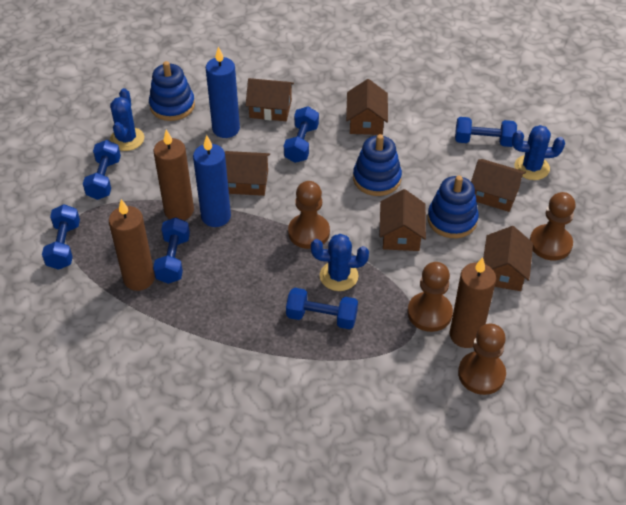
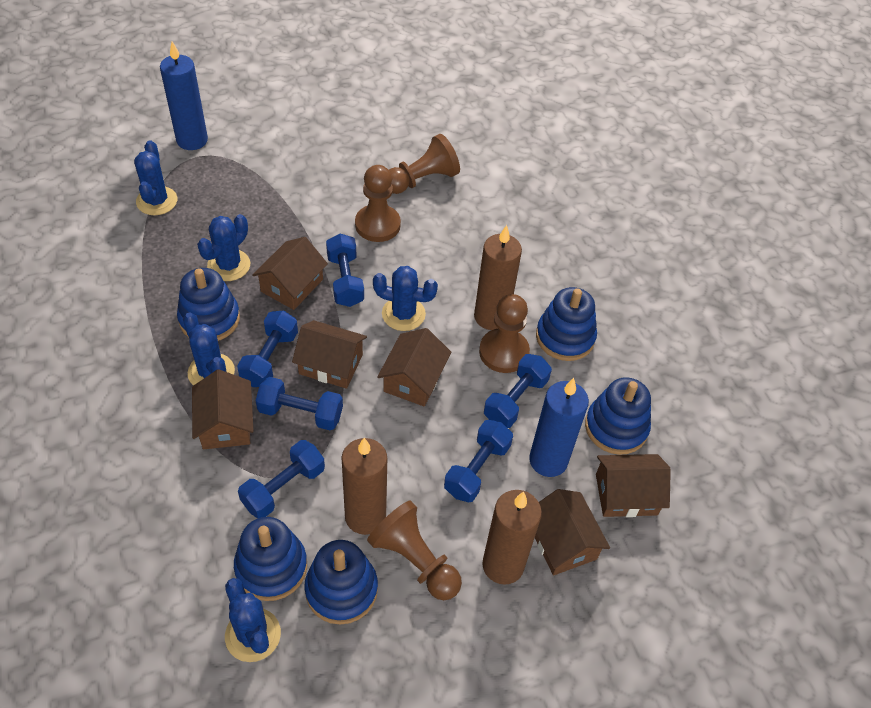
blue cactus: [110,88,144,151] [311,234,369,291] [512,125,565,180] = 3 -> [134,140,177,215] [183,313,235,386] [197,214,250,281] [225,578,281,662] [373,266,438,331] = 5
blue stacking toy: [149,61,195,121] [353,134,402,196] [427,176,479,238] = 3 -> [177,268,240,341] [234,517,307,601] [305,540,378,625] [536,287,597,361] [585,377,651,455] = 5

